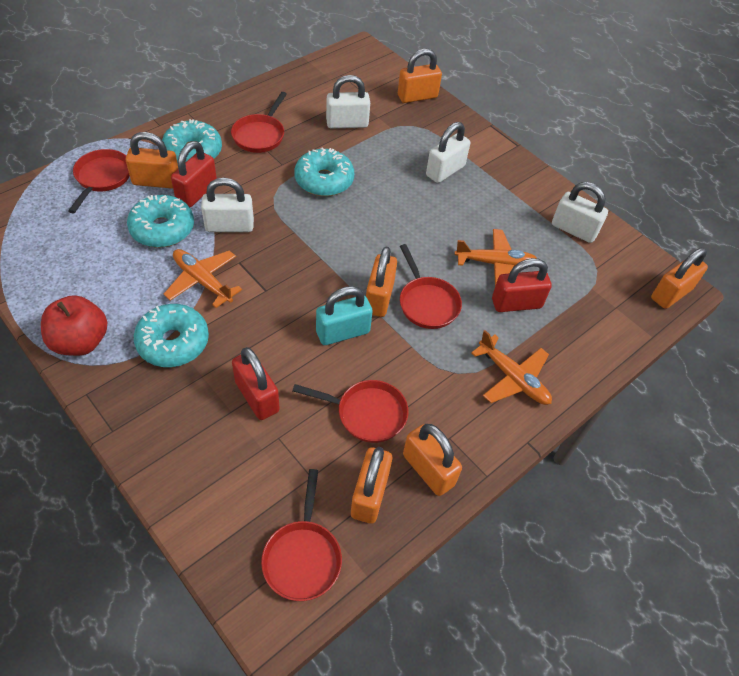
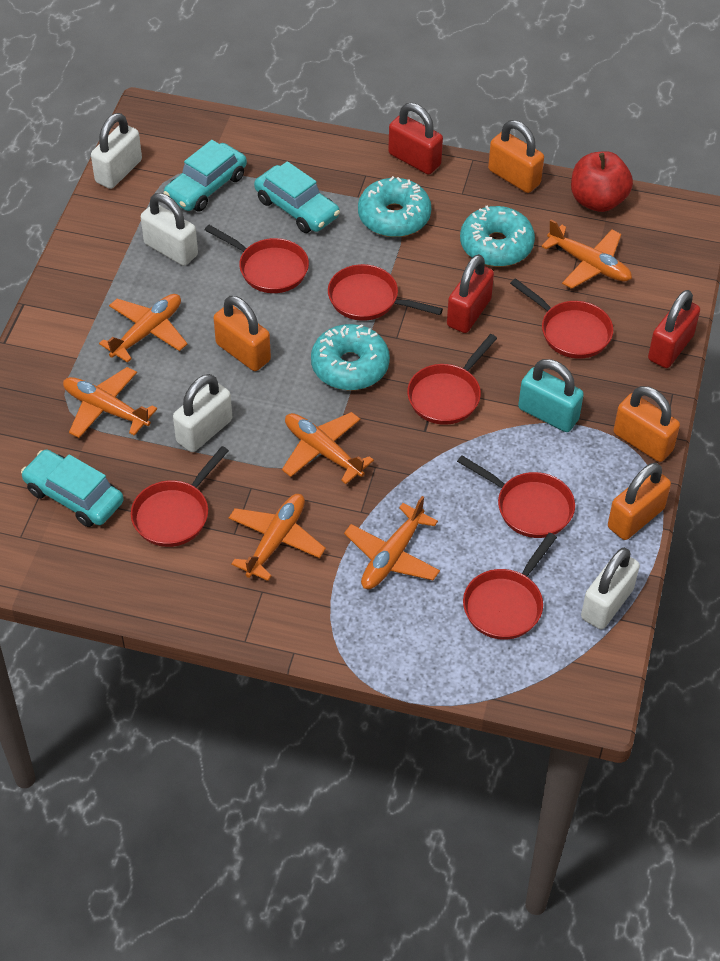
orange padlock: [126,132,178,189] [351,447,392,524] [366,247,397,317] [398,49,442,103] [403,424,462,496] [651,248,708,309] = 6 -> [214,296,271,371] [488,120,544,193] [608,463,671,540] [614,386,680,462] = 4
orange plane: [164,249,242,308] [454,229,537,286] [471,330,552,405] = 3 -> [63,367,157,438] [99,294,187,363] [229,494,326,581] [282,412,374,484] [344,496,440,589] [541,220,632,289] = 6
red pan: [68,149,130,214] [231,92,287,153] [261,469,342,601] [292,380,409,443] [400,244,462,329] = 5 -> [131,446,229,547] [205,225,309,293] [328,264,443,321] [407,334,497,425] [457,455,575,538] [463,532,557,640] [510,278,613,359] = 7
turquoise car: none = 0 -> [21,449,124,527] [164,140,247,212] [254,161,340,233] = 3
turquoise donut: [127,195,194,248] [134,304,209,367] [162,119,222,164] [294,148,354,196] = 4 -> [311,324,390,390] [358,176,431,237] [460,205,535,267] = 3

